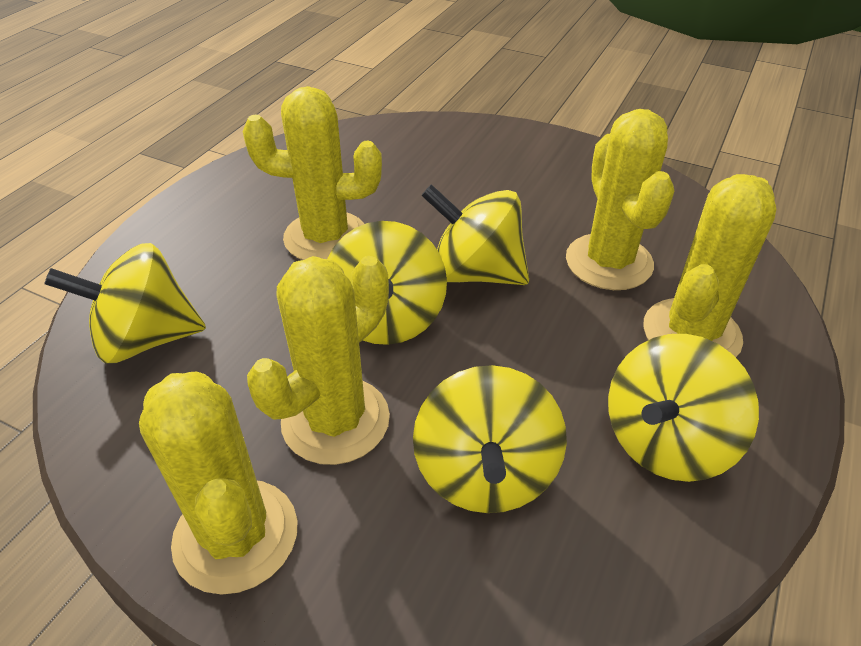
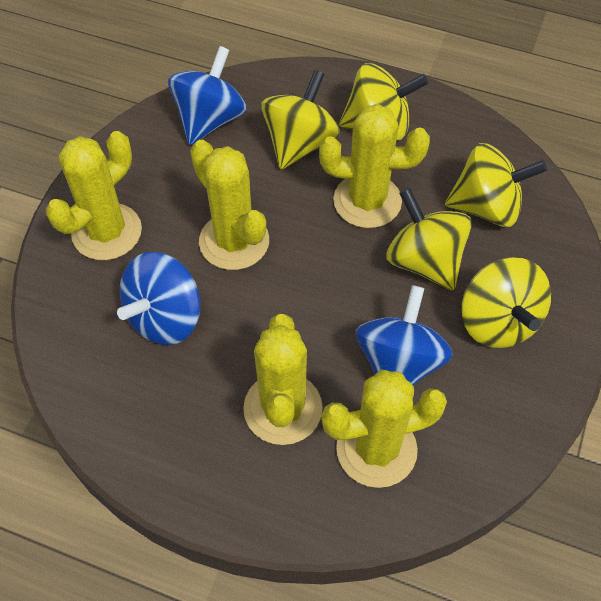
blue spinning top: none = 0 -> [117,252,200,345] [168,46,247,145] [356,285,453,386] = 3

